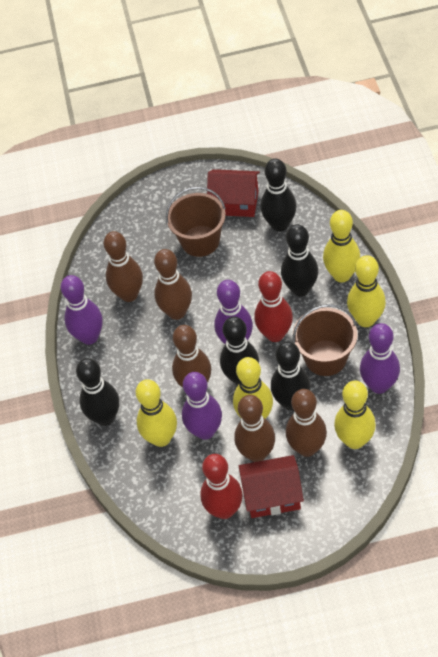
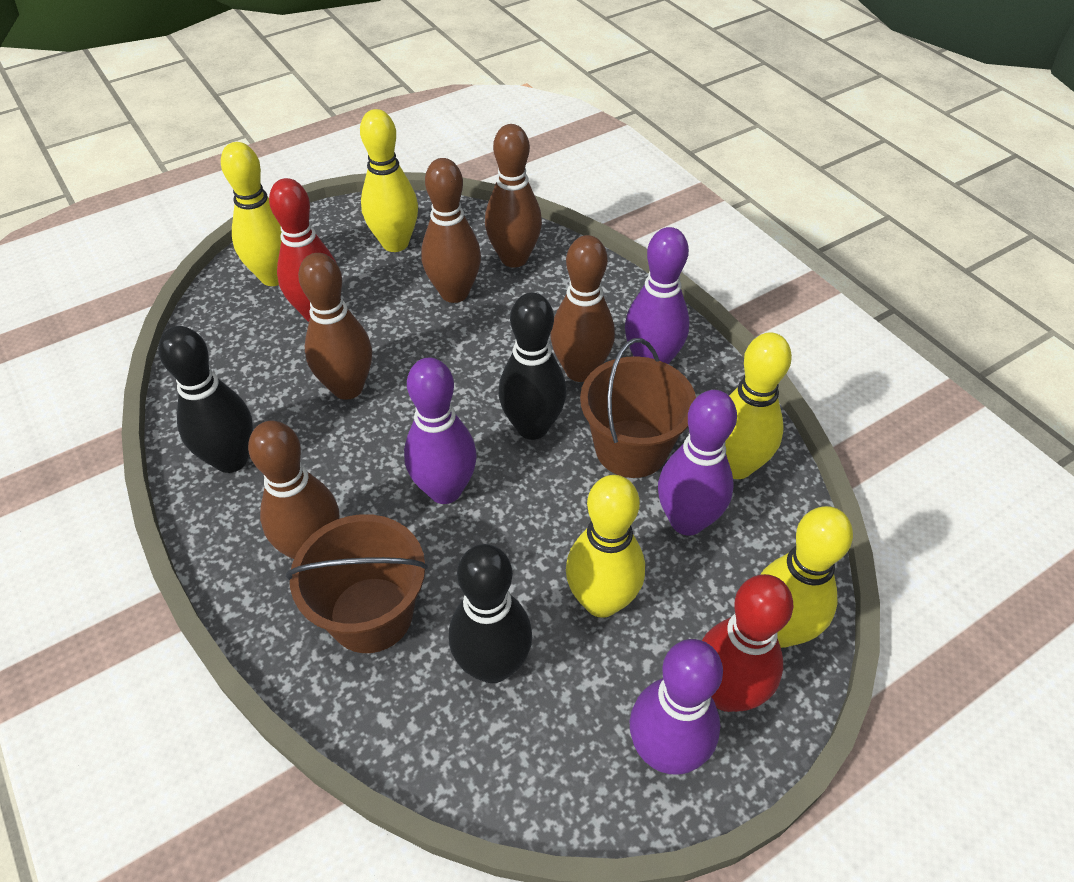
black bowling pin: [76,358,119,426] [220,316,259,385] [261,159,297,232] [271,341,311,411] [281,224,318,296] = 5 -> [158,326,253,473] [449,544,532,683] [498,293,566,440] = 3
red house: [207,169,260,217] [239,455,304,518] = 2 -> none = 0

